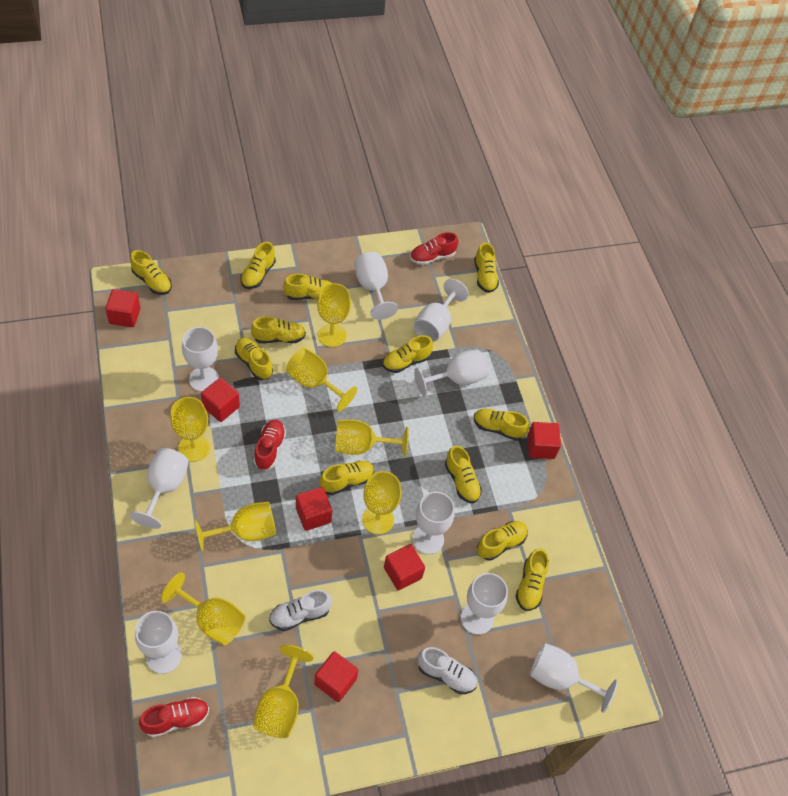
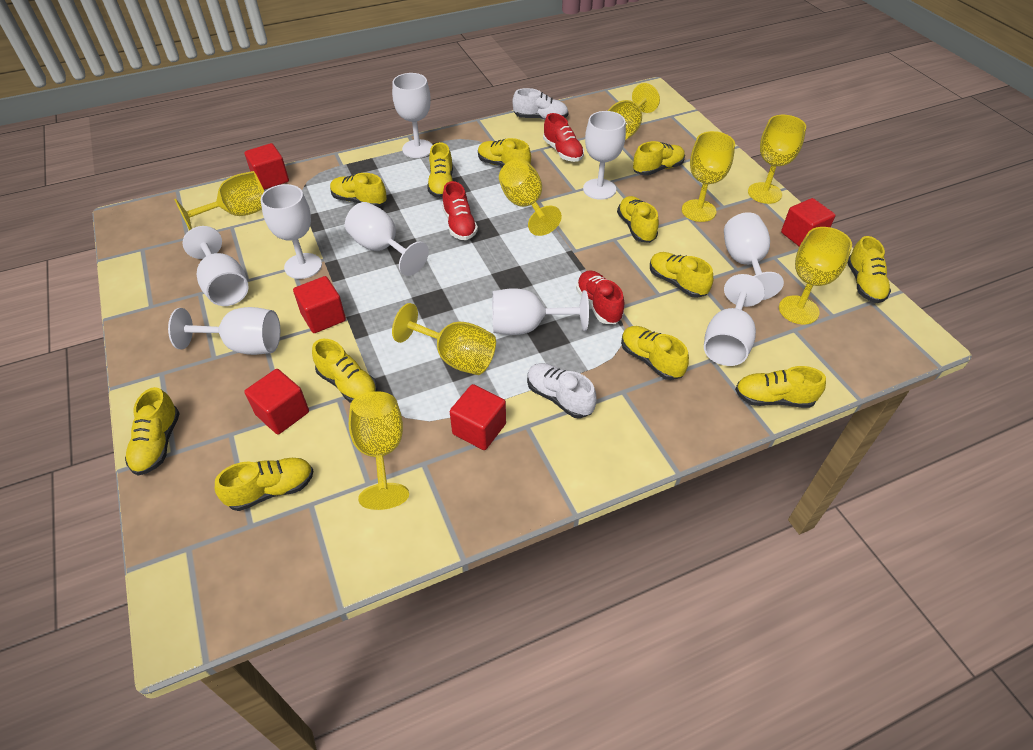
red cube: [105,289,141,327] [201,378,240,422] [296,487,332,531] [314,651,358,702] [384,544,425,591] [527,422,561,459] = 6 -> [244,143,289,190] [244,369,309,434] [293,276,346,333] [450,384,506,450] [781,198,835,246] = 5

